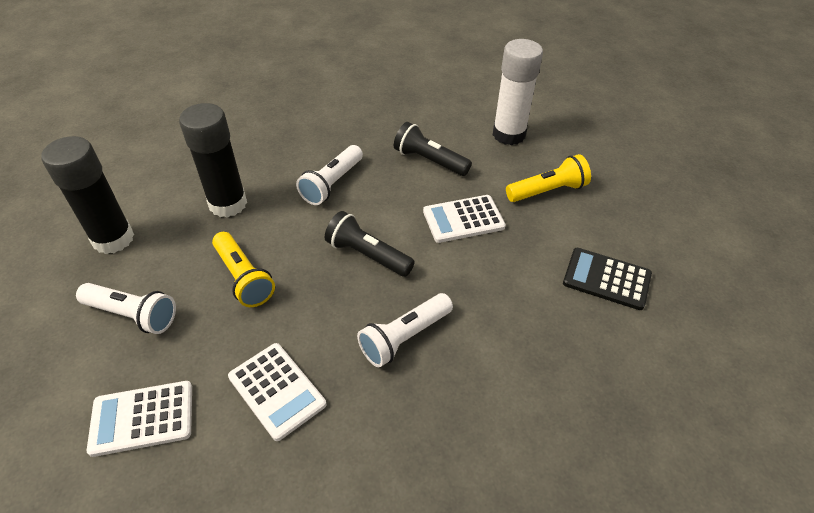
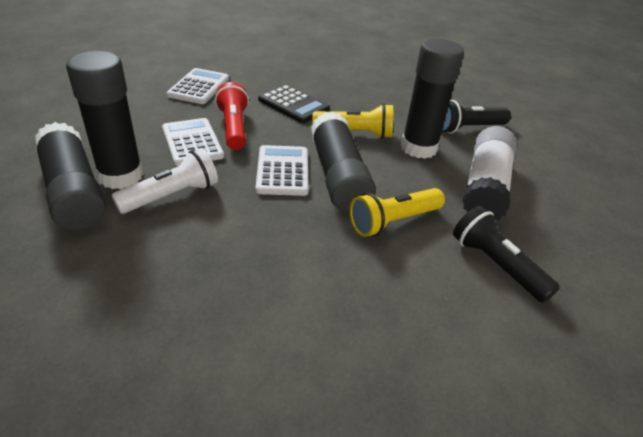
black glue stick: [41,136,134,254] [179,103,247,217] = 2 -> [34,122,106,231] [66,51,143,189] [311,112,376,212] [401,39,464,159] = 4
red flashlight: none = 0 -> [215,82,249,150] = 1
white flashlight: [76,283,176,334] [296,145,363,205] [357,293,453,367] = 3 -> [111,148,218,214] = 1

